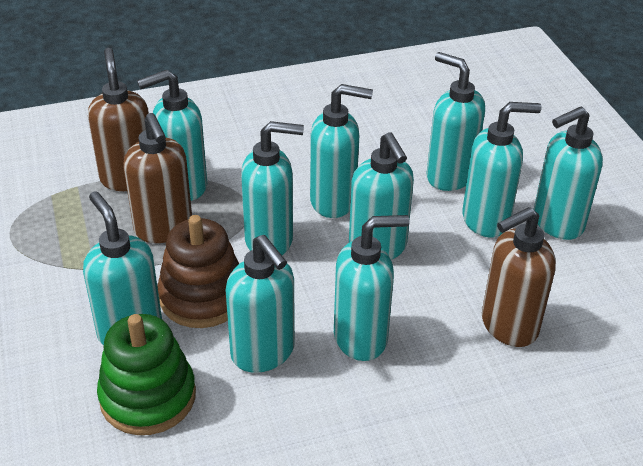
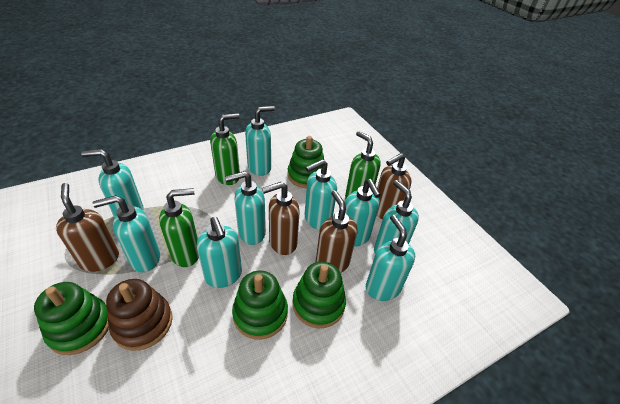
brown soap dispenser: [88,48,149,191] [123,113,192,243] [482,207,556,347] = 3 -> [56,183,119,272] [262,182,300,255] [316,190,357,273] [377,153,412,220] = 4
green soap dispenser: none = 0 -> [159,188,199,267] [210,113,240,185] [345,131,381,199] = 3
green stacking toy: [97,314,196,435] = 1 -> [34,282,109,355] [232,271,288,340] [288,136,325,188] [293,261,346,328] = 4
turquoise soap dispenser: [83,191,162,346] [137,69,207,201] [226,235,295,373] [241,121,304,255] [310,84,373,218] [334,215,410,361] [349,132,414,260] [427,52,485,191] [462,102,542,237] [534,107,603,240] = 10 -> [81,149,143,218] [93,195,160,272] [197,217,242,288] [225,171,266,245] [245,106,275,176] [304,159,337,230] [345,179,381,247] [366,215,415,301] [374,180,419,254] = 9

